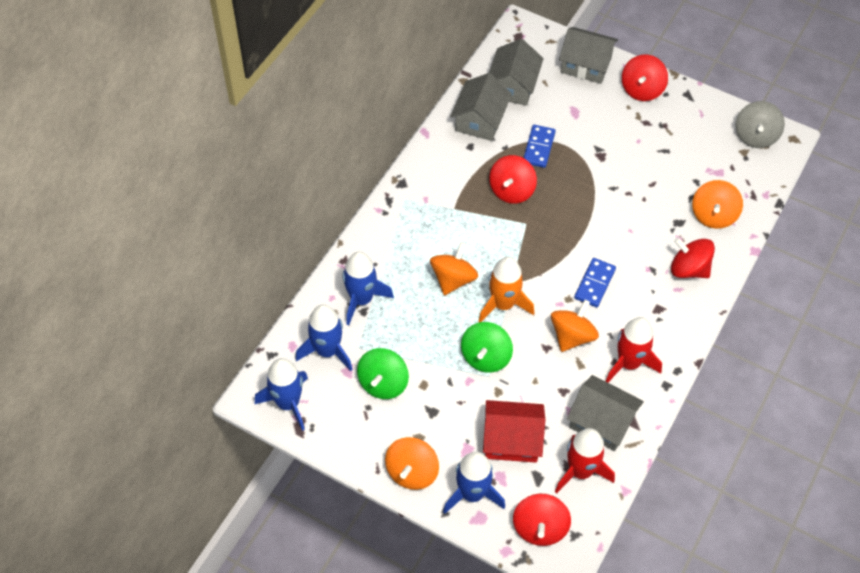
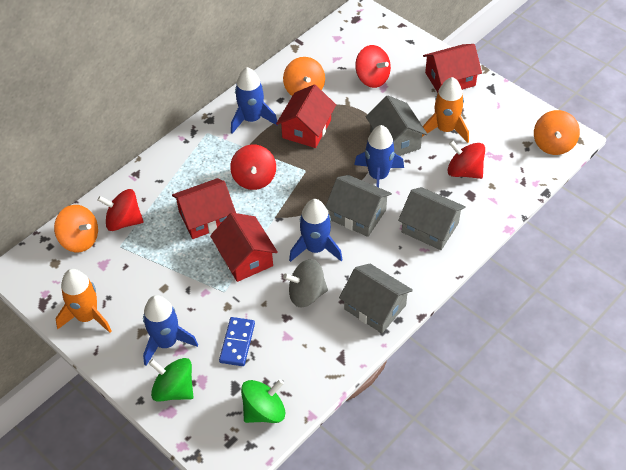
blue domino: [523,125,556,168] [574,258,616,307] = 2 -> [219,317,255,366] = 1
orange rocket: [478,257,534,322] = 1 -> [55,269,111,333] [422,77,469,143] = 2
orange spinning top: [385,437,439,490] [430,242,478,295] [551,300,599,352] [692,180,743,229] = 4 -> [54,205,98,252] [283,57,325,96] [534,110,580,155] = 3
red house: [483,400,545,463] = 1 -> [172,178,236,239] [210,212,278,282] [276,84,336,148] [423,44,482,93] = 4
red rocket: [555,428,615,494] [605,317,662,383] = 2 -> none = 0

